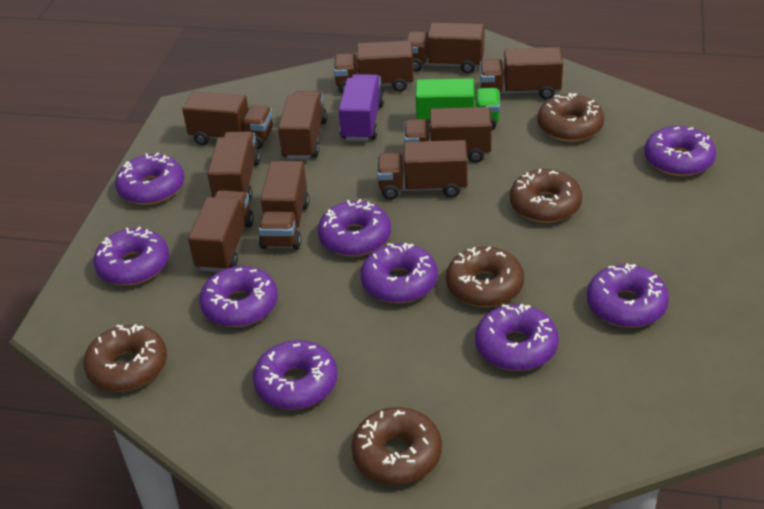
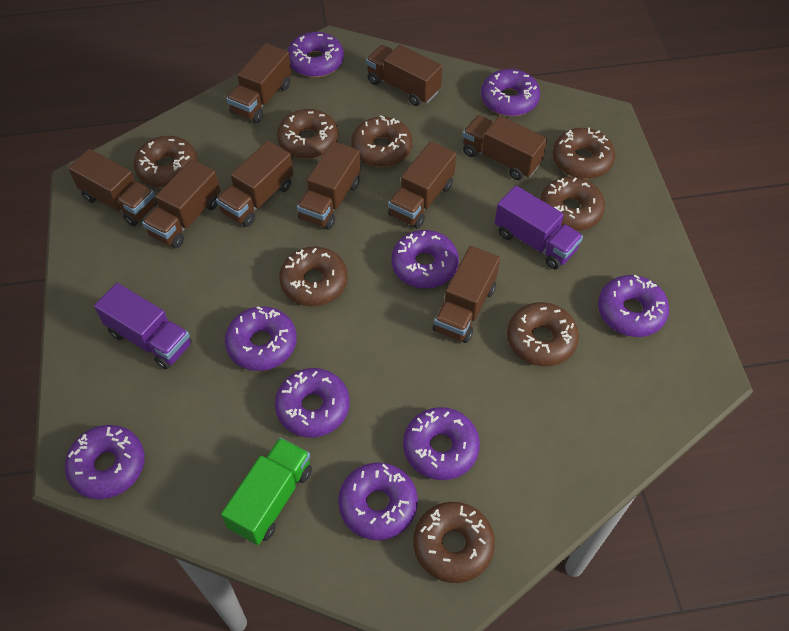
brown donut: [83,324,167,392] [351,407,442,485] [446,246,524,307] [510,169,582,223] [537,93,605,142] = 5 -> [134,136,198,187] [277,109,338,159] [279,246,348,306] [351,115,413,167] [413,502,495,583] [507,302,579,366] [540,177,605,231] [552,127,615,179] = 8
brown truck: [182,92,273,149] [188,190,254,272] [208,132,261,201] [259,161,309,249] [278,91,327,159] [334,40,414,94] [377,140,468,200] [404,107,492,163] [406,22,484,74] [480,47,563,100] = 10 -> [68,149,157,226] [142,159,220,248] [216,141,293,227] [227,43,292,123] [297,141,361,230] [366,45,442,106] [388,141,456,229] [433,246,500,343] [463,115,547,180] = 9
purple truck: [339,74,384,141] = 1 -> [94,283,192,369] [495,185,583,269] = 2

